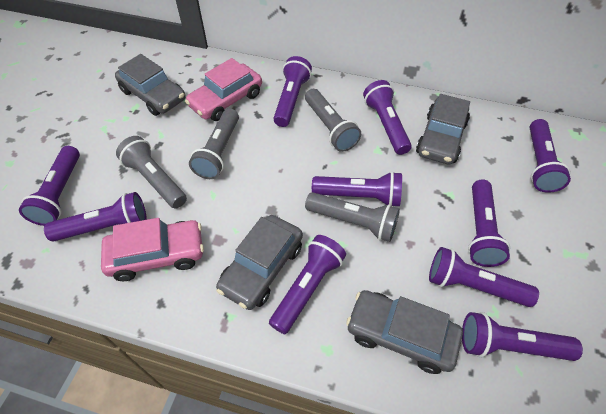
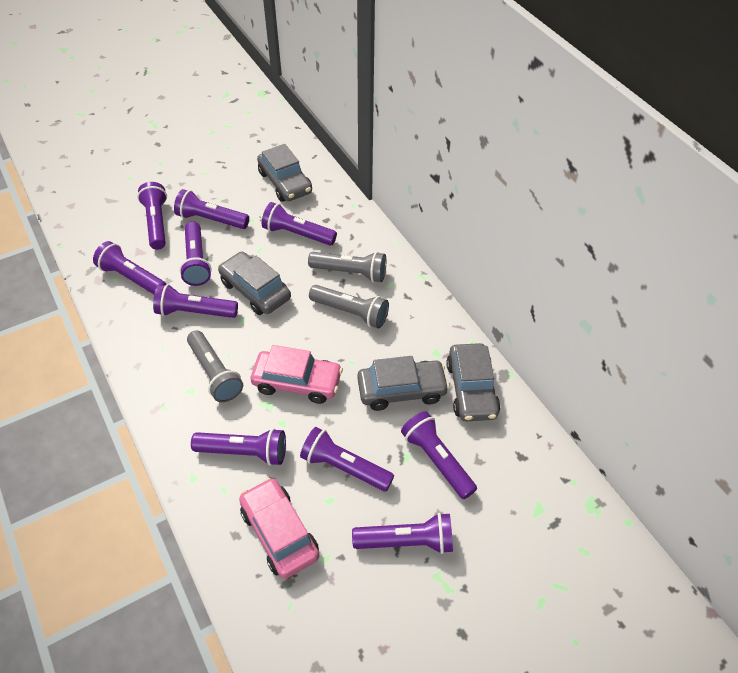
grey flashlight: [116,136,187,209] [189,108,239,179] [305,89,361,152] [305,192,400,242] = 4 -> [187,330,243,402] [308,252,386,283] [309,285,389,329] = 3

